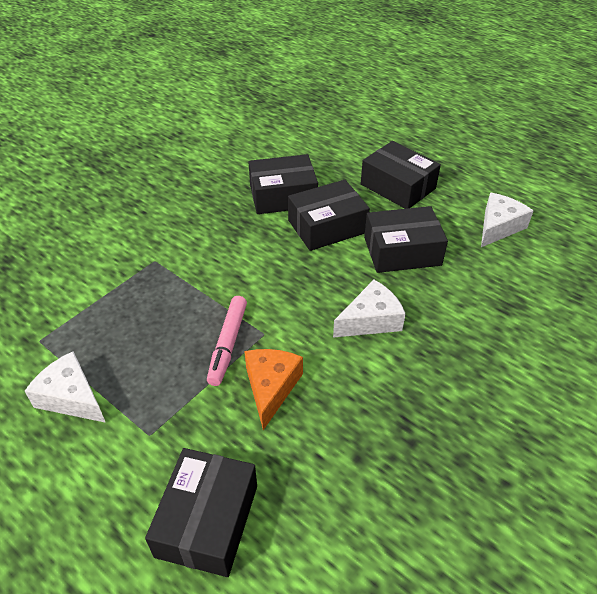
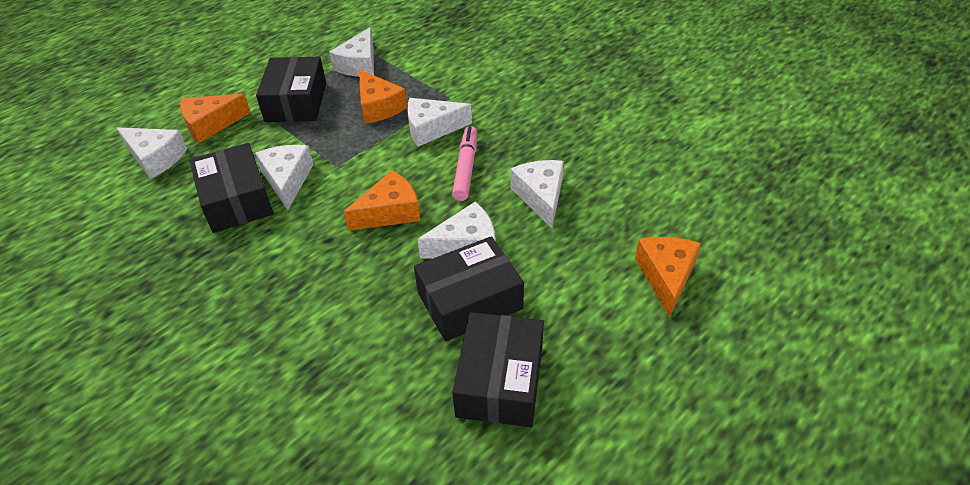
black box: [145,448,257,577] [249,154,318,214] [288,180,370,251] [361,141,441,209] [364,206,448,273] = 5 -> [189,143,274,233] [256,57,326,122] [414,236,524,342] [452,312,544,427] = 4
orange cheese: [244,349,303,430] = 1 -> [180,94,251,143] [344,170,421,231] [358,69,407,124] [635,237,701,317] = 4
white cheese: [25,351,106,423] [333,280,406,338] [481,193,533,247] = 3 -> [117,128,187,179] [255,145,314,210] [329,27,374,77] [407,98,472,147] [417,202,495,259] [510,160,564,228] = 6

